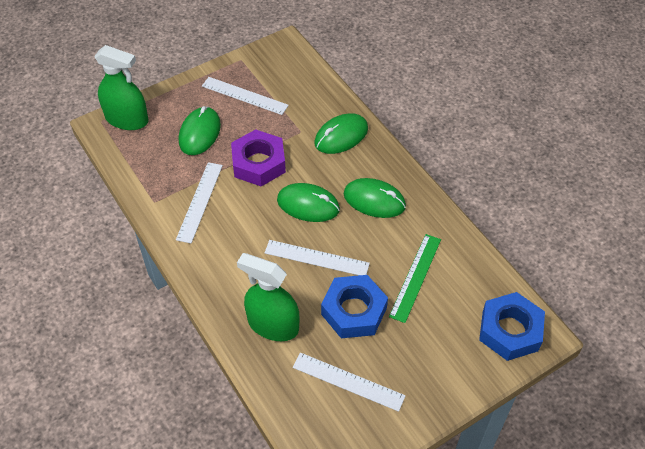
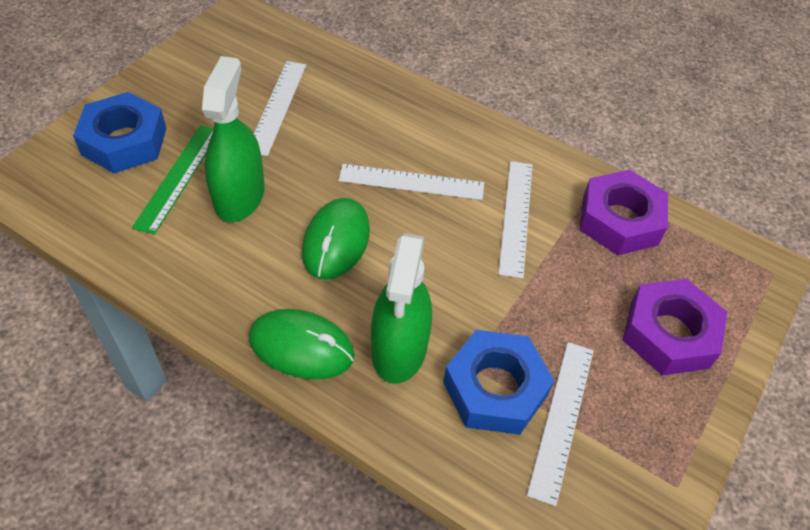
green mouse: [179,106,221,155] [277,183,340,222] [314,113,368,154] [344,178,406,218] = 4 -> [249,309,355,380] [302,198,370,280] = 2
purple nut: [231,129,286,187] = 1 -> [580,170,668,255] [623,279,727,375] = 2

